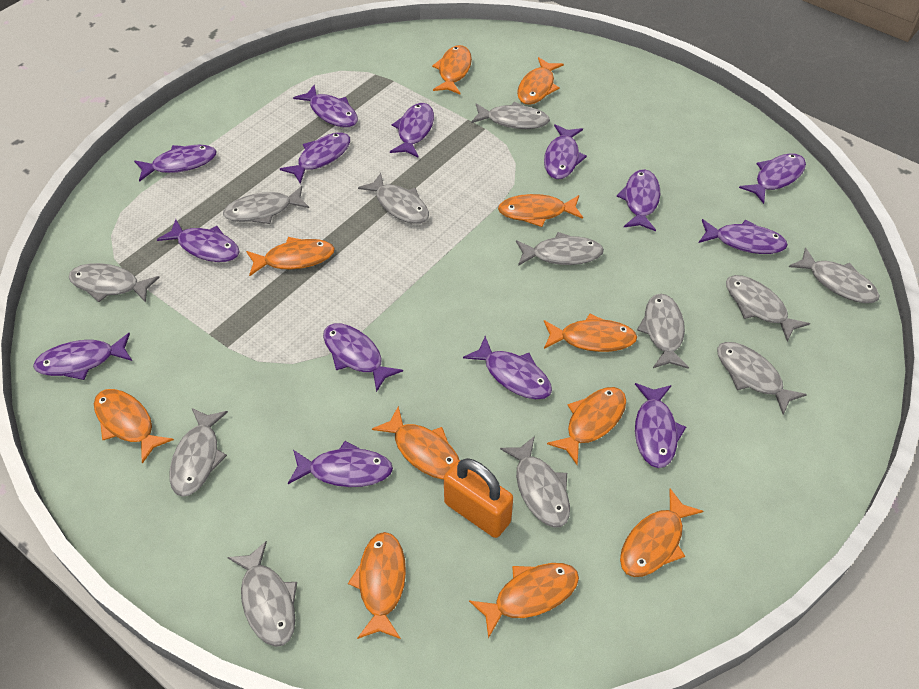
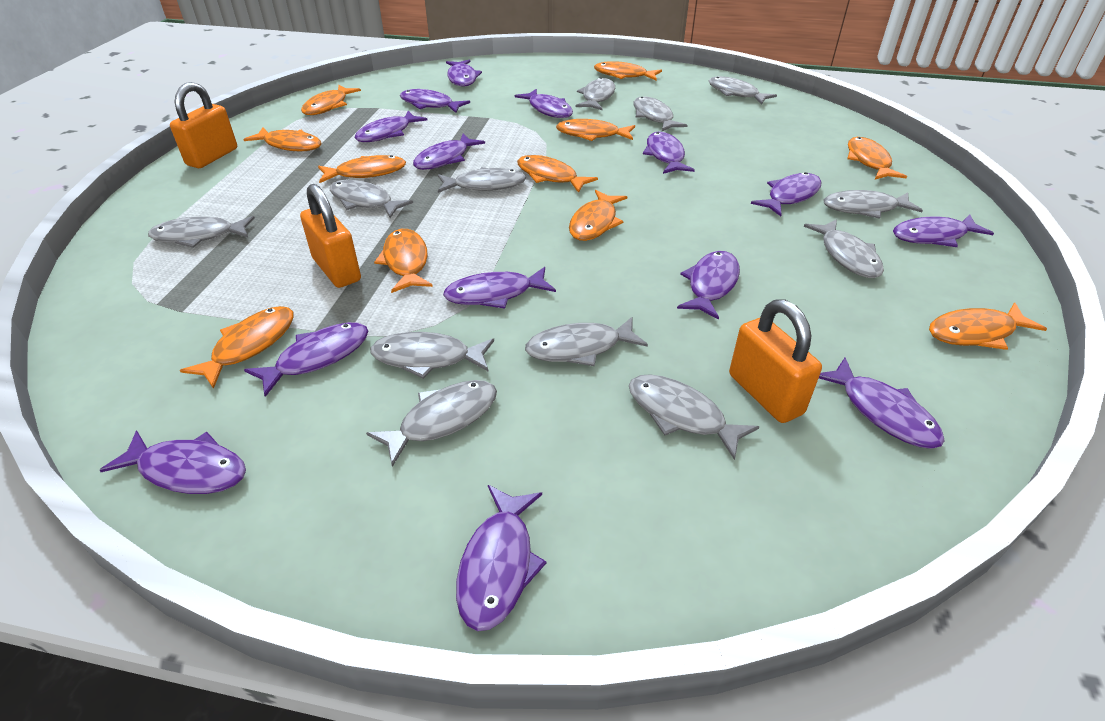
orange padlock: [444,458,513,538] = 1 -> [170,82,237,168] [300,184,361,288] [729,299,822,423] = 3

